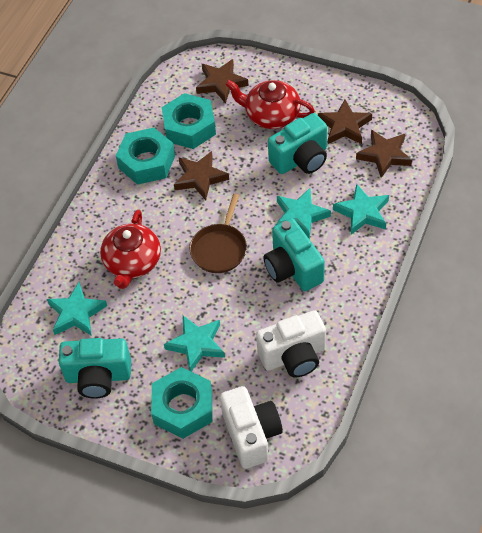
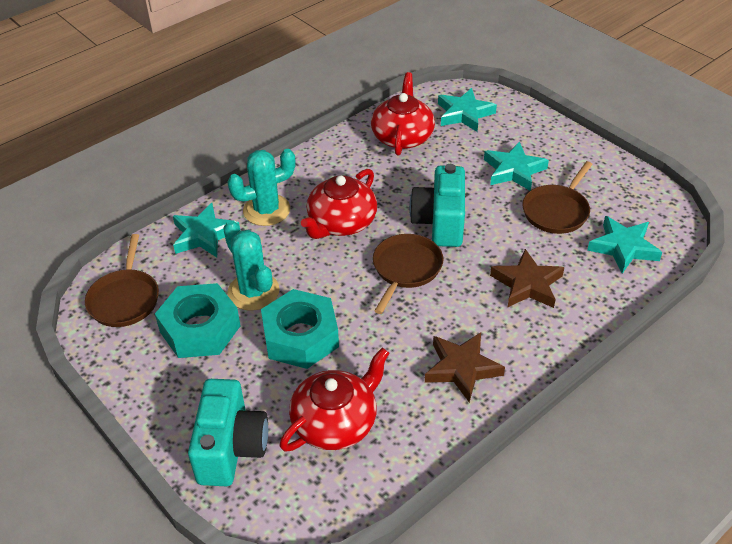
brown pan: [190,194,247,273] = 1 -> [85,234,159,327] [373,234,443,314] [522,161,593,234] = 3
brown star: [174,151,229,200] [196,59,248,104] [318,100,372,144] [356,130,412,178] = 4 -> [425,332,505,402] [490,249,564,308] = 2
red teapot: [100,210,161,289] [225,80,315,129] = 2 -> [280,348,389,452] [301,169,377,239] [371,72,435,156] = 3
turquoise cactus: none = 0 -> [223,220,279,311] [228,149,295,226] = 2
turquoise camera: [59,338,131,399] [263,218,325,291] [268,113,327,174] = 3 -> [188,379,268,486] [409,164,465,247] = 2
turquoise nut: [116,128,175,185] [151,367,213,439] [162,93,216,149] = 3 -> [155,283,240,358] [261,289,339,369] = 2
white camera: [220,386,283,469] [256,310,326,377] = 2 -> none = 0

